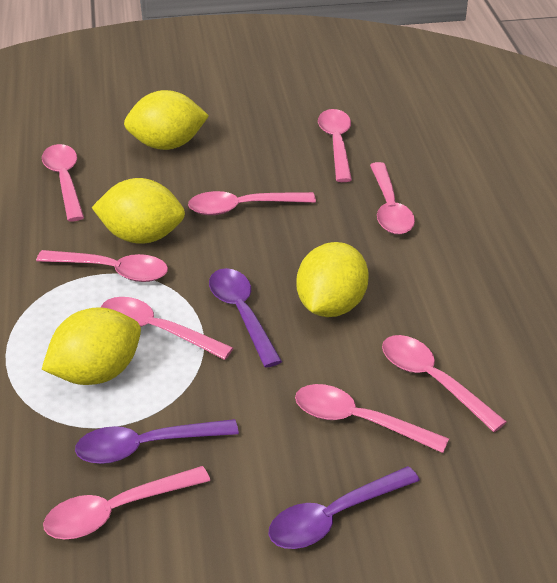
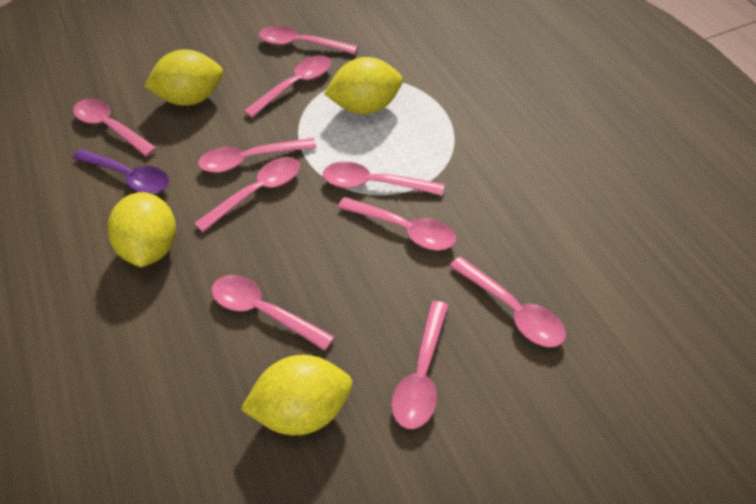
pink spoon: [36,250,168,282] [42,144,84,222] [43,466,210,540] [101,297,233,360] [188,191,316,215] [295,384,449,453] [318,109,352,182] [370,162,415,235] [382,335,507,432] = 9 -> [73,99,157,157] [194,157,300,232] [198,138,317,173] [212,275,335,351] [244,55,331,118] [259,26,358,54] [323,162,445,196] [337,197,456,250] [391,301,449,429] [449,257,566,347] = 10
purple spoon: [75,419,239,464] [209,268,282,368] [268,466,420,549] = 3 -> [73,149,169,194] = 1

